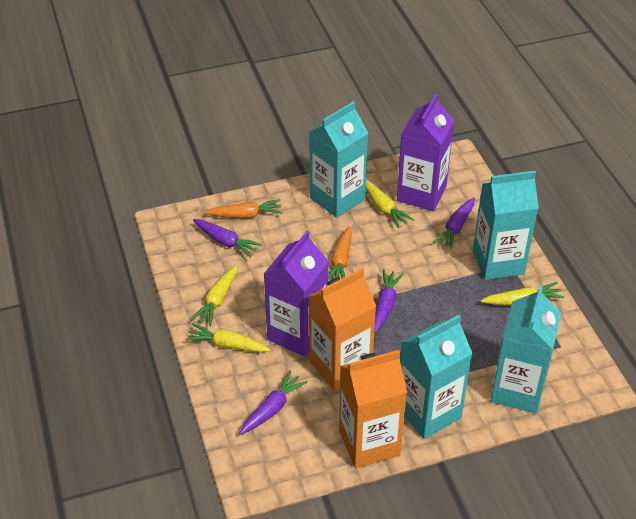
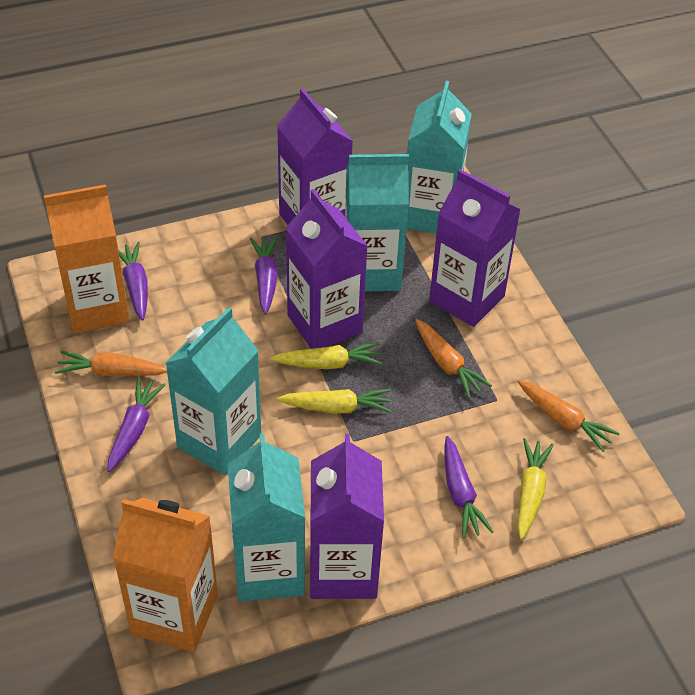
orange carrot: [204,199,283,218] [328,226,352,280] = 2 -> [55,351,167,376] [415,319,492,398] [517,380,620,452] = 3
purple carton: [264,231,329,357] [397,94,454,211] = 2 -> [277,88,353,225] [286,189,368,349] [310,434,384,599] [429,169,521,327] = 4
yellow carrot: [185,323,271,352] [191,265,238,326] [366,180,414,228] [481,282,564,305] = 4 -> [270,342,382,369] [277,389,392,413] [517,438,554,540] = 3

